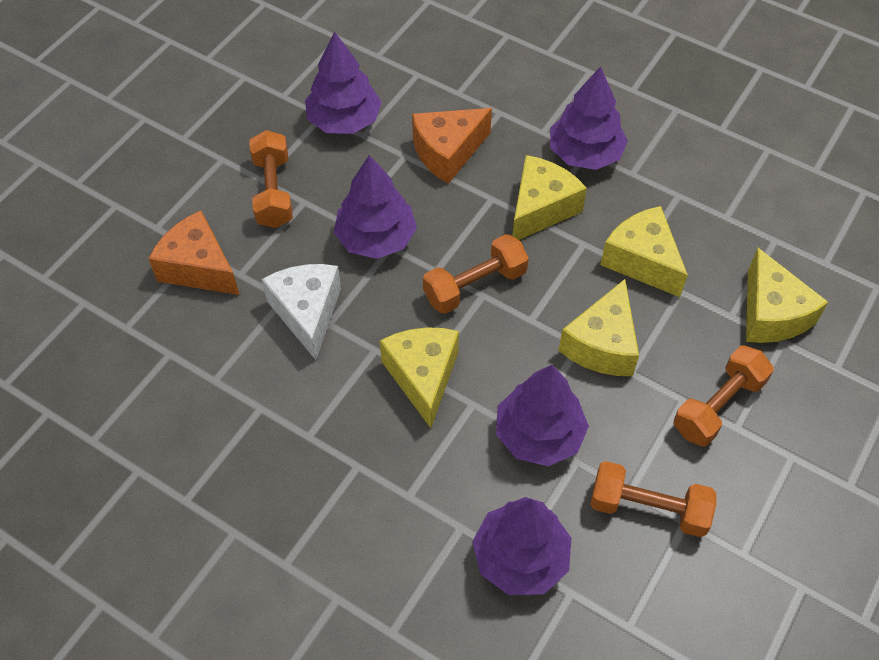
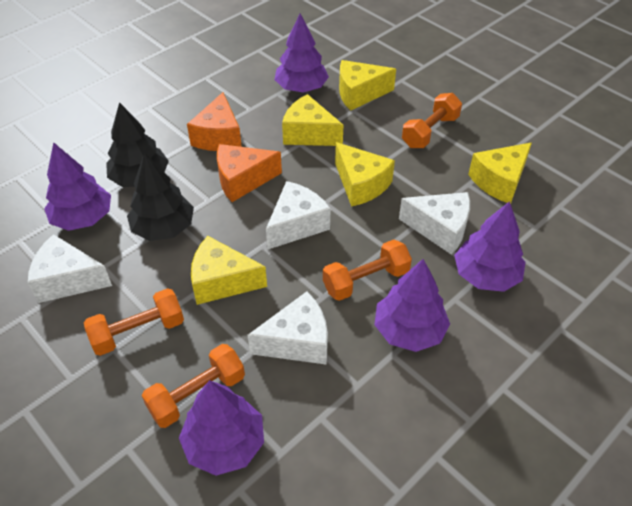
black tree: none = 0 -> [106,102,169,187] [127,153,194,241] = 2
white cheese: [261,264,341,360] = 1 -> [28,234,112,303] [247,291,328,365] [266,181,330,249] [399,192,470,255] = 4

